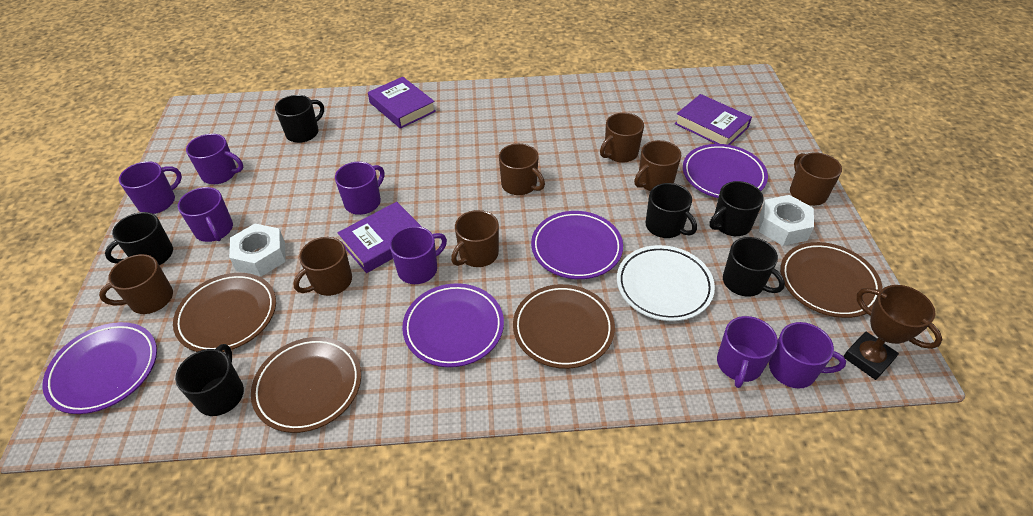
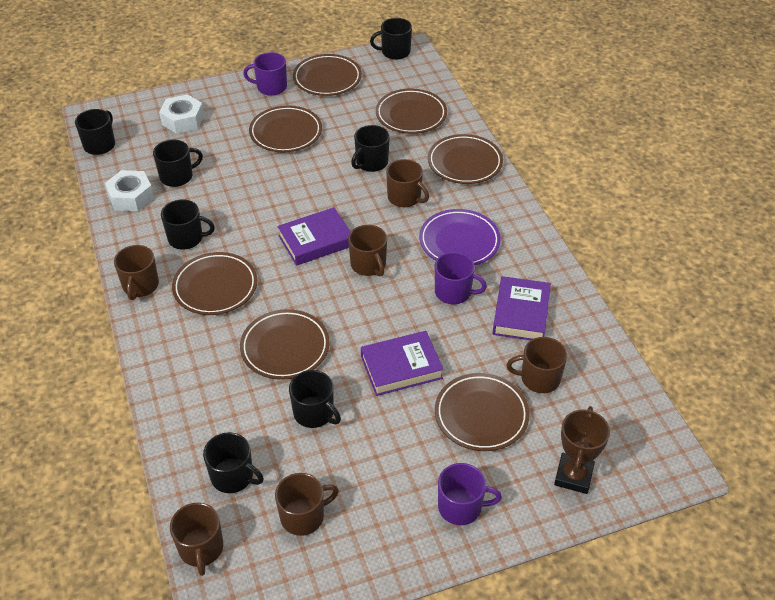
black mug: [105,212,173,265] [175,344,244,416] [275,95,324,143] [645,183,697,238] [709,181,764,236] [723,237,785,297] = 6 -> [75,109,115,155] [153,139,203,187] [161,199,215,249] [203,432,264,493] [289,370,341,428] [351,125,390,172] [370,18,412,60] = 7
brown mug: [99,254,173,314] [293,237,352,296] [451,210,499,267] [499,143,545,195] [600,113,644,163] [634,140,681,191] [790,152,842,206] = 7 -> [114,245,159,300] [170,503,223,576] [275,473,339,536] [348,225,387,276] [386,159,429,207] [506,337,567,393] = 6
brown plate: [173,273,276,352] [251,337,361,433] [513,284,615,369] [780,242,883,318] = 4 -> [172,252,257,315] [240,309,330,380] [249,105,322,153] [293,54,362,96] [376,89,447,134] [428,134,503,184] [435,373,530,451] = 7
purple mug: [119,161,182,214] [178,187,233,242] [186,134,243,184] [335,162,384,215] [390,226,447,284] [717,316,778,388] [769,322,846,389] = 7 -> [243,52,287,96] [435,252,487,304] [438,463,502,525] = 3
purple plate: [42,322,157,414] [402,283,504,367] [531,211,623,279] [683,144,768,198] = 4 -> [419,209,501,265] = 1
white plate: [617,245,715,321] = 1 -> none = 0

